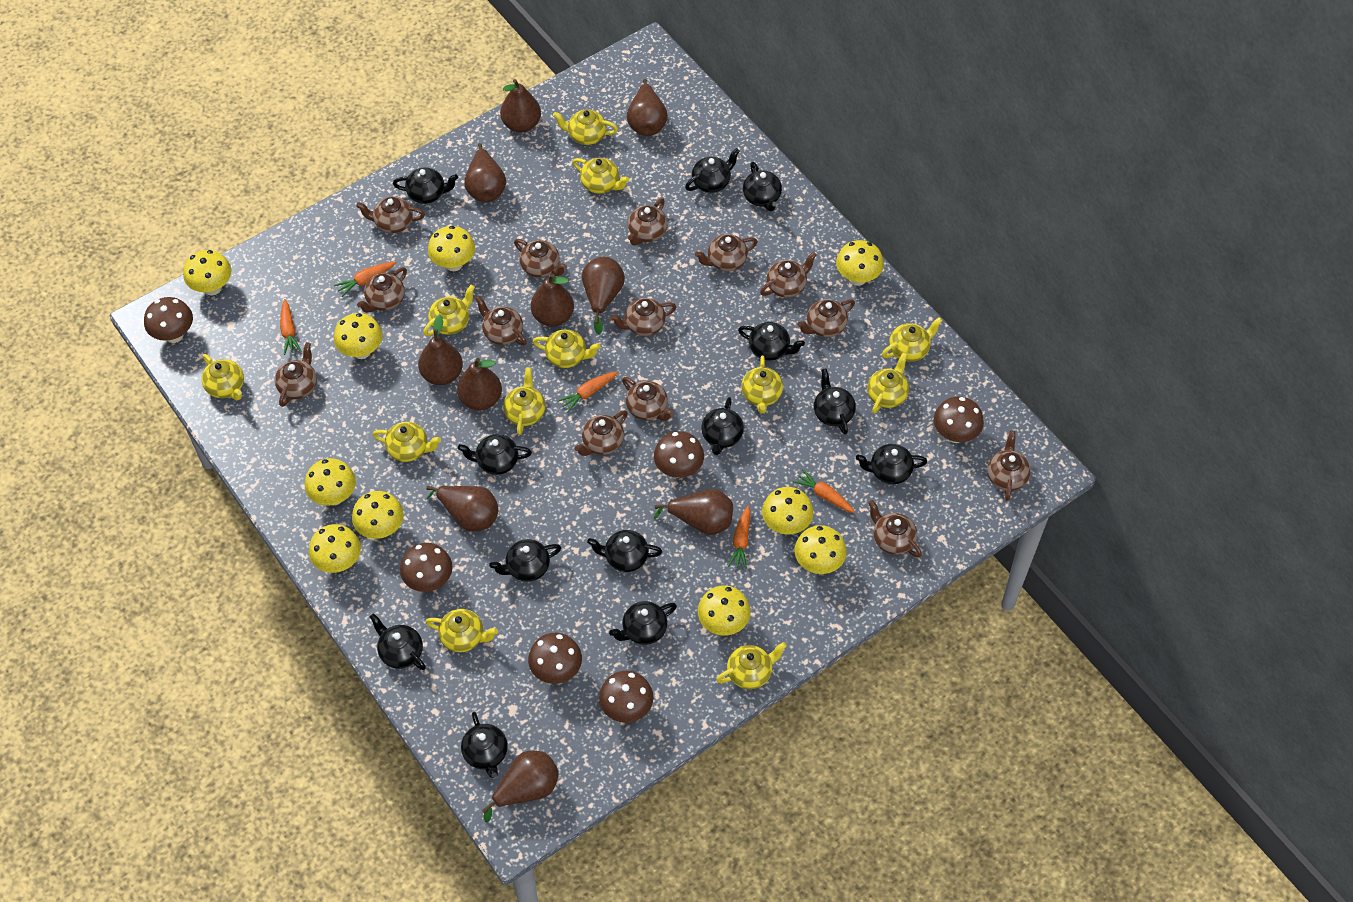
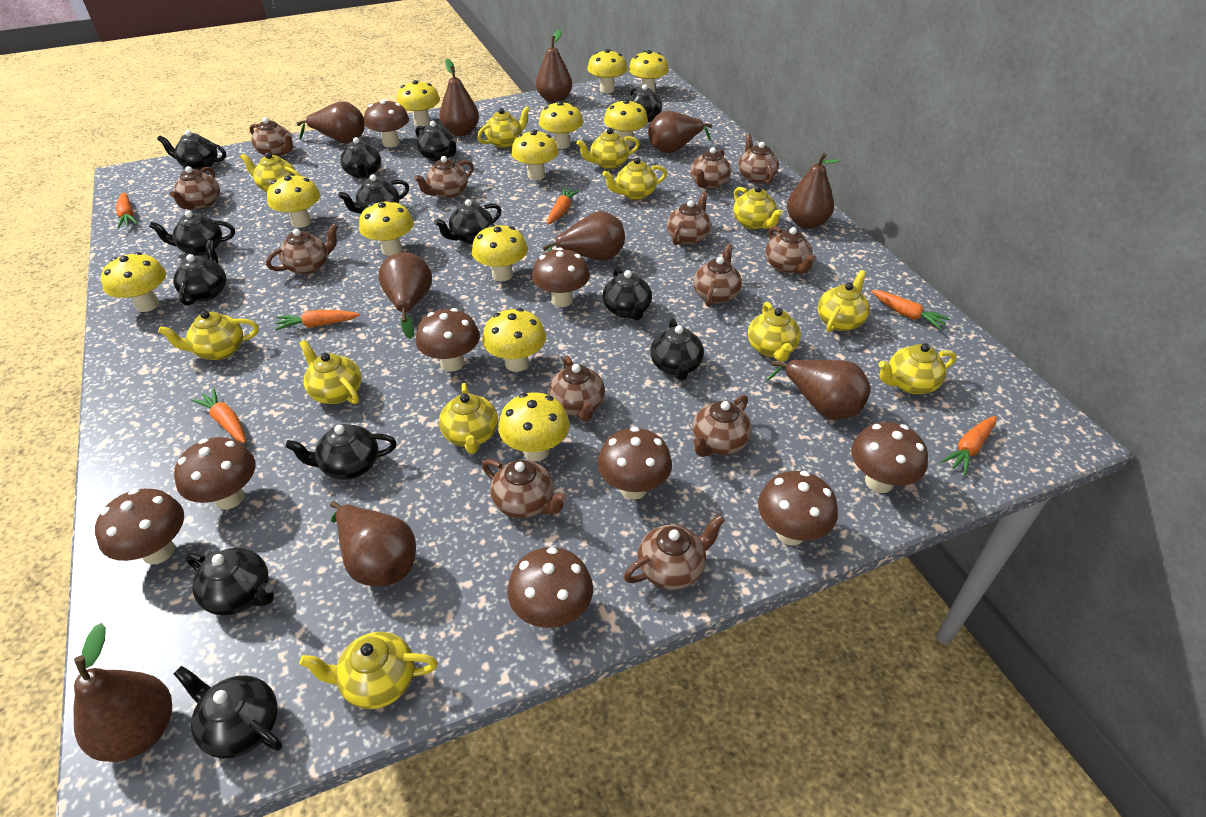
brown mushroom: [144,297,193,343] [400,543,452,592] [528,633,582,684] [599,671,653,723] [654,431,704,478] [934,396,984,443] = 6 -> [95,489,184,565] [174,437,255,509] [364,99,409,147] [416,308,480,372] [507,547,593,628] [532,248,590,307] [598,427,672,500] [758,471,838,546] [851,422,928,493] = 9
brown teapot: [275,342,317,407] [356,197,425,233] [357,267,407,313] [475,296,527,345] [514,239,567,278] [574,410,628,456] [610,298,676,336] [622,377,674,421] [628,198,667,245] [695,234,758,271] [760,252,817,298] [797,299,855,337] [868,500,922,558] [987,431,1031,501] = 14 -> [170,166,220,209] [250,117,293,157] [266,224,338,275] [414,156,474,198] [482,459,568,518] [549,355,605,421] [624,515,725,590] [667,191,711,245] [691,147,731,189] [692,395,752,457] [693,243,742,307] [739,134,779,184] [765,226,817,274] = 13
orange carrot: [280,299,301,355] [334,261,396,297] [558,371,618,412] [728,506,750,569] [793,469,855,513] = 5 -> [116,192,138,229] [191,388,246,443] [275,310,360,330] [547,188,580,224] [871,290,950,330] [941,416,997,475] = 6
yellow mushroom: [183,250,231,295] [305,458,356,506] [309,524,361,573] [334,313,383,359] [352,491,404,539] [428,226,475,271] [698,585,751,636] [762,487,814,535] [795,525,847,574] [836,240,884,286] = 10 -> [101,252,166,312] [267,174,320,228] [359,200,414,256] [397,80,440,126] [472,224,528,281] [482,308,546,372] [498,392,570,461] [511,130,558,180] [539,101,583,149] [587,49,627,93] [604,99,648,147] [629,50,669,93] = 12

